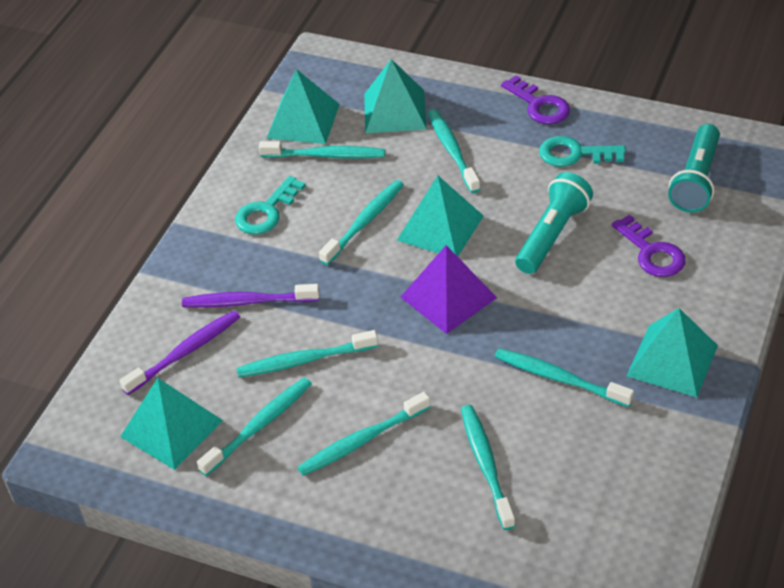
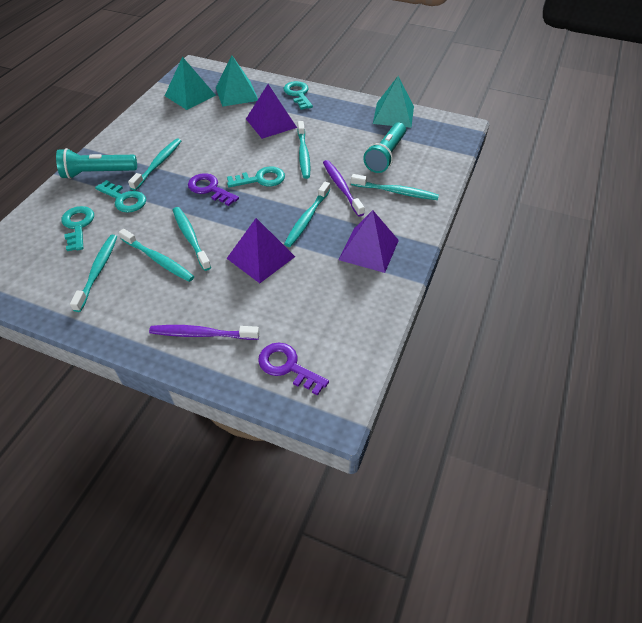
purple pyramid: [401,245,497,334] = 1 -> [226,218,295,283] [246,84,297,139] [338,210,399,273] = 3
turquoise key: [235,176,306,234] [539,136,626,167] = 2 -> [62,206,94,251] [95,180,146,213] [227,167,285,187] [284,81,313,110] = 4
turquoise pyramid: [120,378,223,470] [267,69,340,144] [364,59,427,133] [397,176,484,257] [627,308,718,397] = 5 -> [165,57,216,110] [216,56,258,107] [373,76,414,128] = 3
turquoise toothbrush: [197,377,312,476] [237,330,378,377] [259,141,385,158] [297,392,430,476] [319,180,404,265] [428,109,480,193] [461,405,515,530] [495,348,634,407] = 8 -> [70,235,117,312] [119,229,194,282] [128,138,181,191] [173,207,211,271] [284,182,330,247] [298,121,310,179] [351,174,439,200] = 7

